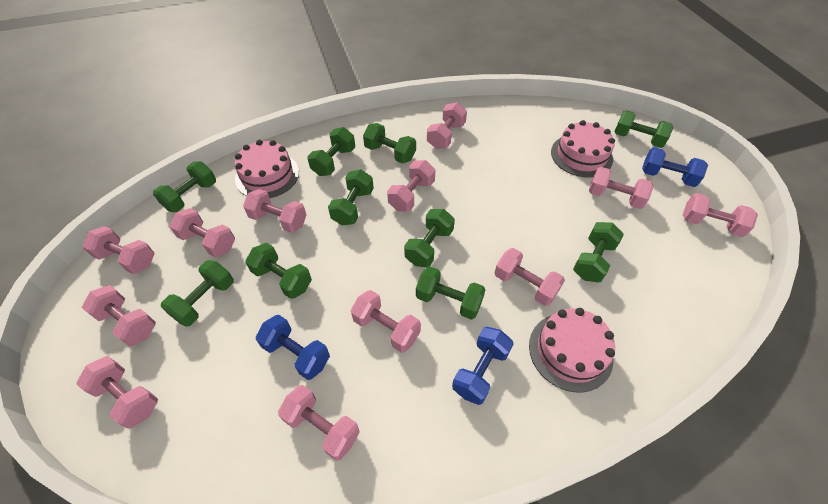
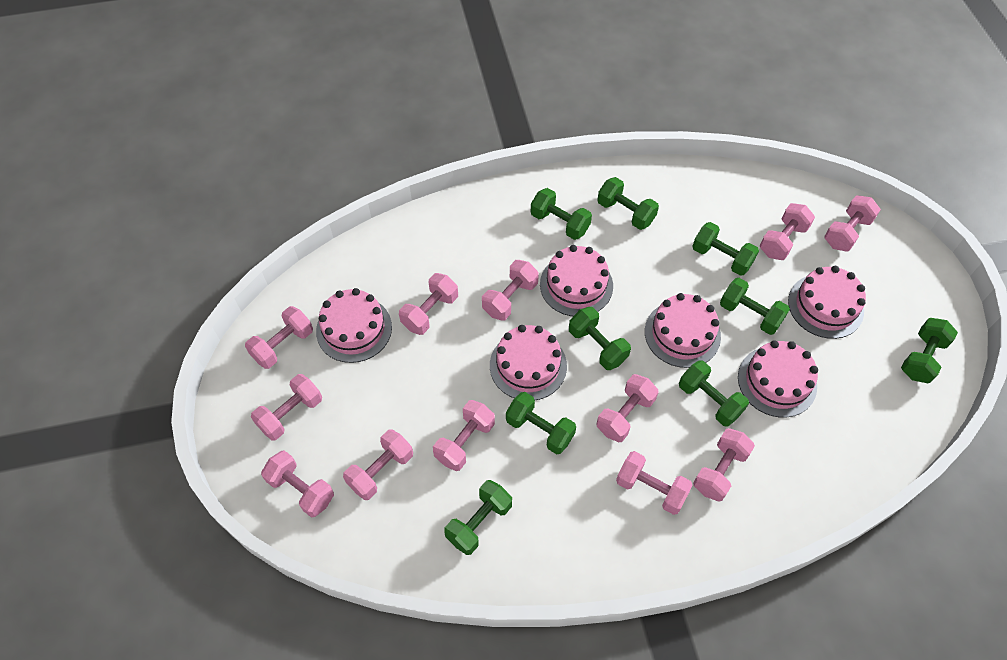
blue dumbbell: [256,315,330,380] [452,327,514,405] [642,147,708,187] = 3 -> none = 0
green dumbbell: [153,161,216,212] [161,260,234,327] [245,243,312,299] [307,127,355,176] [328,169,374,225] [363,123,416,164] [404,209,455,267] [416,266,486,320] [573,222,624,282] [615,110,674,148] = 10 -> [444,480,512,555] [506,392,576,454] [531,188,592,240] [569,307,631,370] [597,177,659,230] [679,361,749,426] [692,222,759,276] [720,278,790,335] [901,318,958,383] = 9
pink cake: [234,140,299,198] [529,308,615,393] [551,120,615,178] = 3 -> [316,288,392,363] [490,325,567,400] [540,245,613,316] [645,293,721,368] [738,340,818,418] [788,266,866,339] = 6

